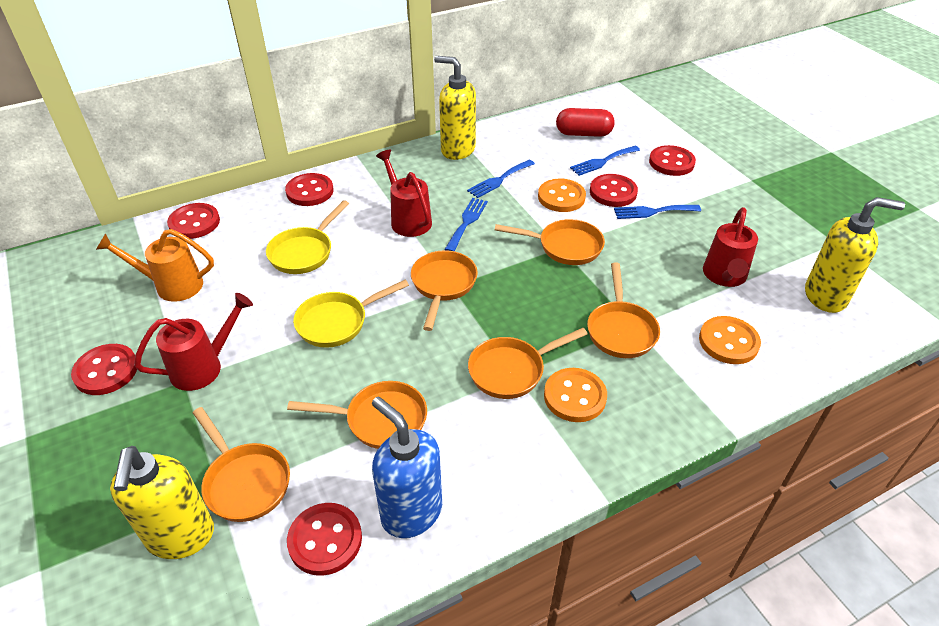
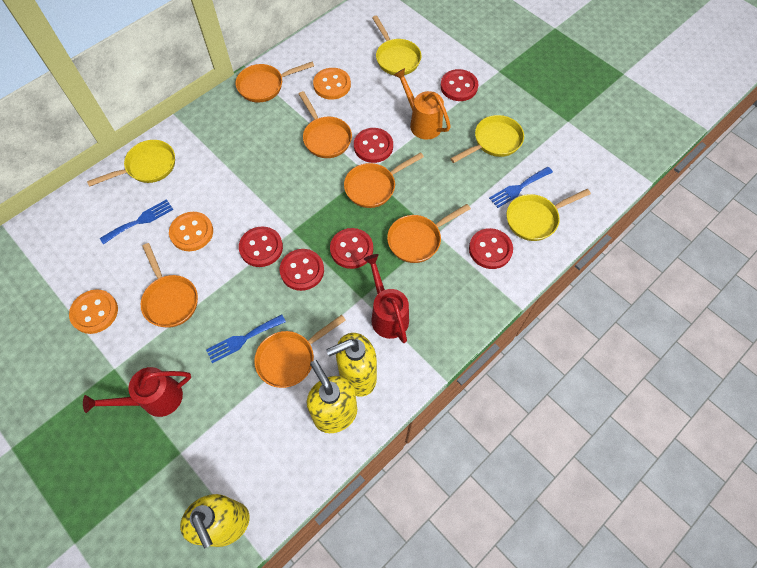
blue fork: [444,198,488,251] [467,160,535,198] [570,146,640,176] [614,205,701,219] = 4 -> [100,199,173,244] [206,314,286,363] [489,167,553,208] = 3
blue soap dispenser: [372,396,442,538] = 1 -> none = 0
red capsule: [556,108,615,137] = 1 -> none = 0
red watering can: [134,293,253,391] [376,149,432,237] [703,207,758,287] = 3 -> [83,367,191,417] [364,254,409,343] = 2
yellow pan: [266,200,349,274] [293,280,409,348] = 2 -> [87,140,175,187] [372,15,421,75] [450,115,524,163] [506,189,591,241] = 4

